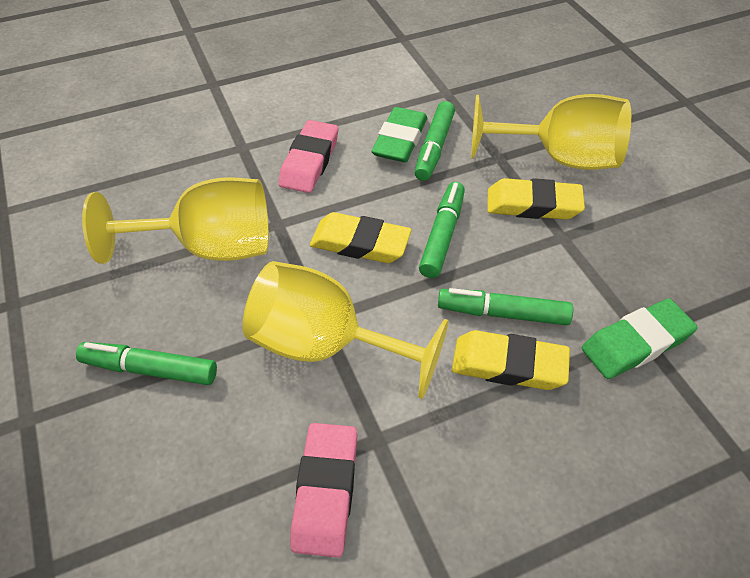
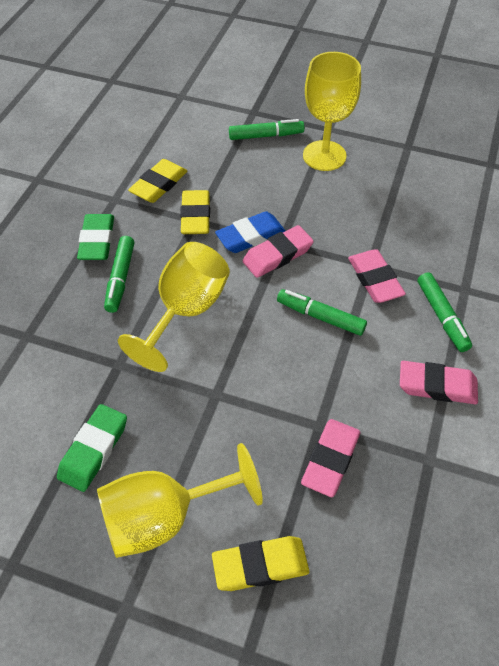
blue eraser: none = 0 -> [215,211,285,253] = 1
pink eraser: [279,120,338,193] [290,423,357,558] = 2 -> [242,225,314,278] [301,419,361,497] [348,249,406,303] [400,361,478,404] = 4

